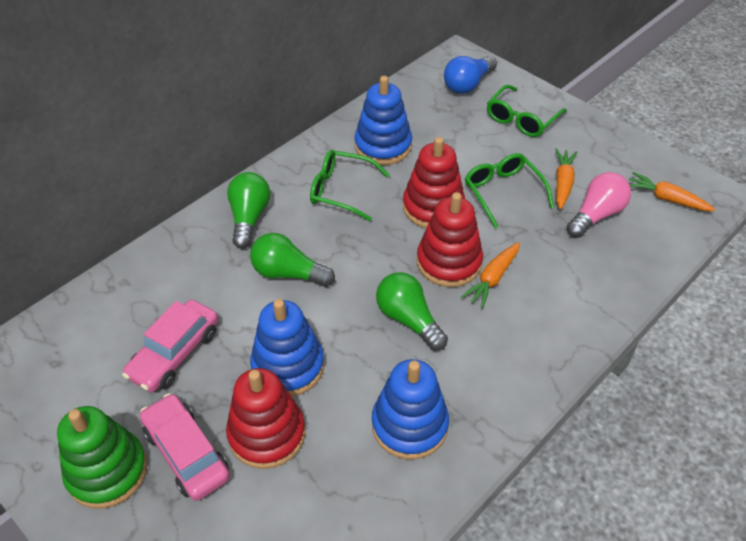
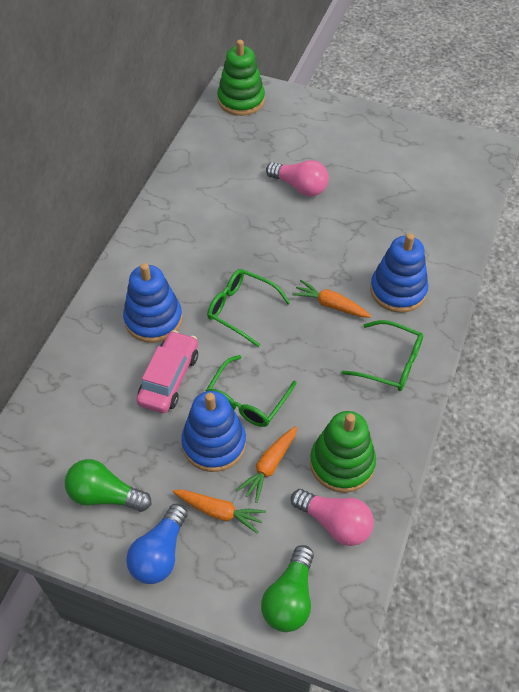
green light bulb: [227,172,270,249] [250,233,335,287] [376,272,448,351] = 3 -> [65,459,152,512] [261,545,314,632] = 2
green stacking toy: [57,406,148,509] = 1 -> [217,40,265,116] [310,411,376,493] = 2
pink car: [122,300,218,392] [140,393,230,501] = 2 -> [136,331,198,413] = 1
pink light bulb: [567,172,631,238] = 1 -> [266,160,329,197] [291,489,374,546] = 2
red stacking toy: [226,368,305,469] [403,137,465,228] [417,192,483,287] = 3 -> none = 0

